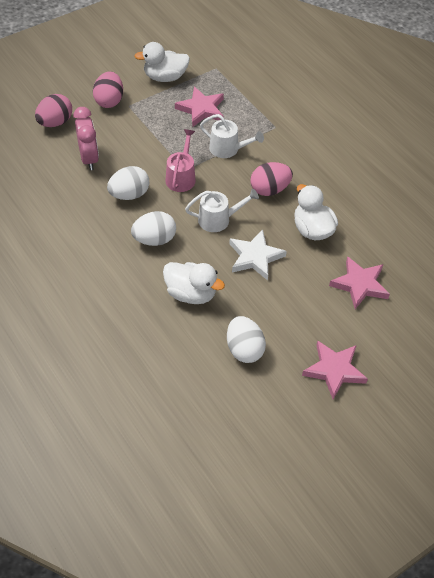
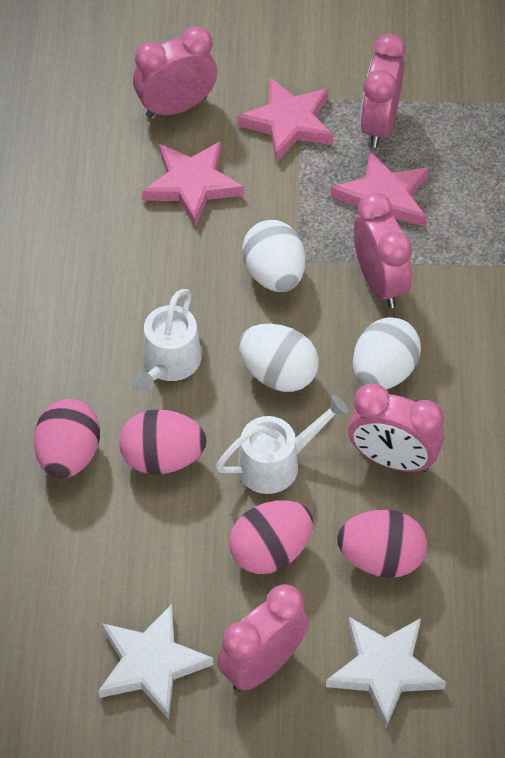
pink clock: [73,107,99,170] = 1 -> [133,26,217,118] [217,584,309,692] [348,383,444,472] [354,192,412,308] [360,34,406,148] = 5
pink egg: [35,94,72,127] [93,71,123,108] [250,162,293,196] = 3 -> [34,399,100,479] [119,409,206,475] [229,500,313,574] [337,510,427,578] = 4
pink watering can: [166,129,196,192] = 1 -> none = 0
white duck: [134,42,190,82] [163,262,225,304] [294,184,338,240] = 3 -> none = 0
white star: [229,229,287,280] = 1 -> [98,604,213,720] [326,617,446,728] = 2

